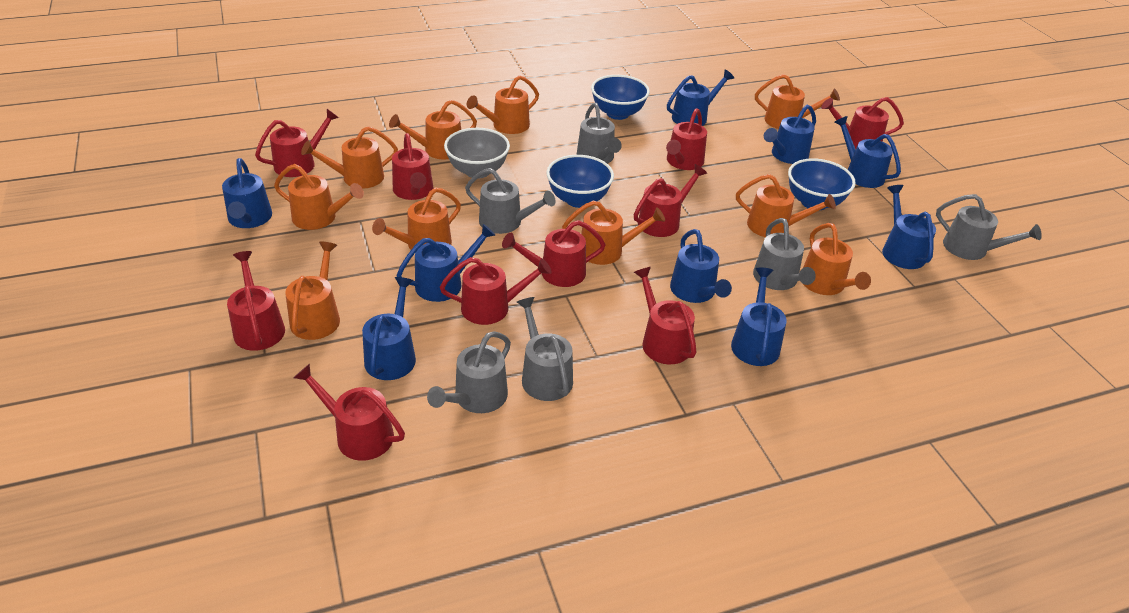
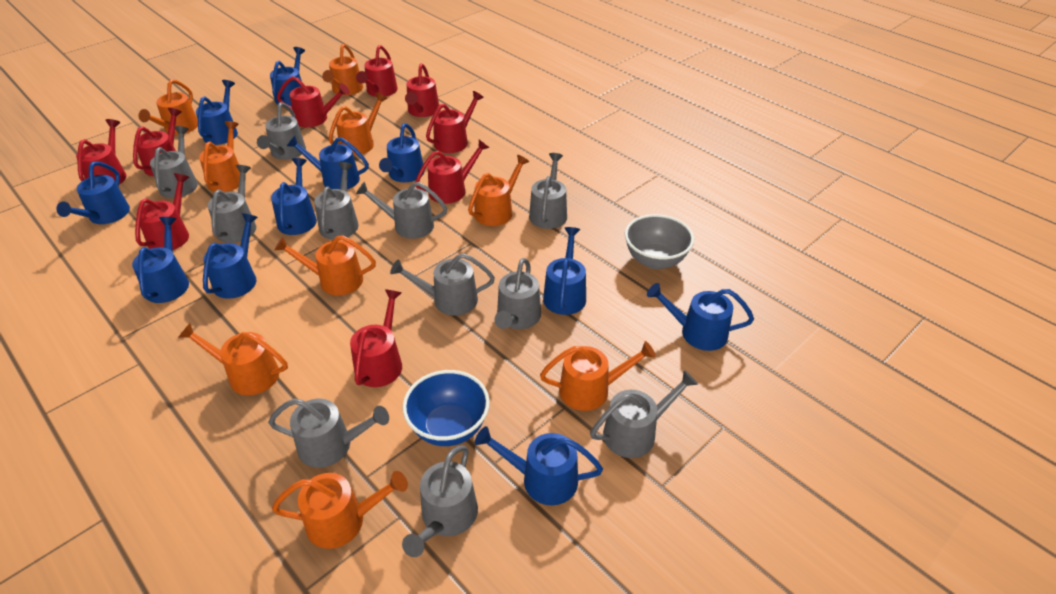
blue bowl: [546,155,614,208] [591,75,650,120] [788,158,856,210] = 3 -> [402,370,490,446] = 1
blue watering can: [222,158,272,228] [362,277,416,380] [396,224,495,302] [667,69,734,126] [670,229,732,303] [731,268,787,366] [764,104,816,164] [834,116,901,188] [882,185,936,269] = 9 -> [56,161,130,224] [132,217,189,303] [196,80,238,145] [203,213,258,299] [270,47,305,106] [271,158,317,235] [287,136,369,189] [379,123,424,182] [475,426,603,505] [543,227,586,315] [647,283,754,351] = 11
grey watering can: [427,331,511,413] [465,168,556,234] [517,297,573,401] [577,103,622,164] [753,218,816,290] [936,194,1042,260] = 6 -> [150,126,198,198] [208,165,256,243] [257,103,306,160] [268,398,389,468] [314,162,359,240] [356,182,447,239] [390,253,495,316] [402,445,478,557] [494,258,541,329] [529,153,567,229] [590,370,698,458] = 11
orange watering can: [274,164,364,230] [285,241,340,340] [301,126,398,189] [372,188,461,250] [389,100,477,159] [467,75,539,134] [562,201,665,265] [736,174,836,237] [755,74,840,129] [802,223,871,295] = 10 -> [138,80,198,135] [178,323,288,395] [199,121,240,192] [272,471,408,549] [274,235,376,296] [322,44,363,96] [329,92,388,156] [468,155,530,226] [540,341,656,411] = 9
red watering can: [227,251,285,351] [255,109,339,177] [294,364,405,461] [392,133,433,200] [440,257,552,325] [502,220,606,287] [634,164,707,237] [634,267,697,364] [666,108,707,170] [821,97,904,149] = 10 -> [76,119,127,185] [133,108,182,176] [135,173,189,250] [277,76,350,127] [350,289,402,387] [356,45,398,97] [405,63,439,117] [415,140,489,204] [426,91,484,153] = 9

